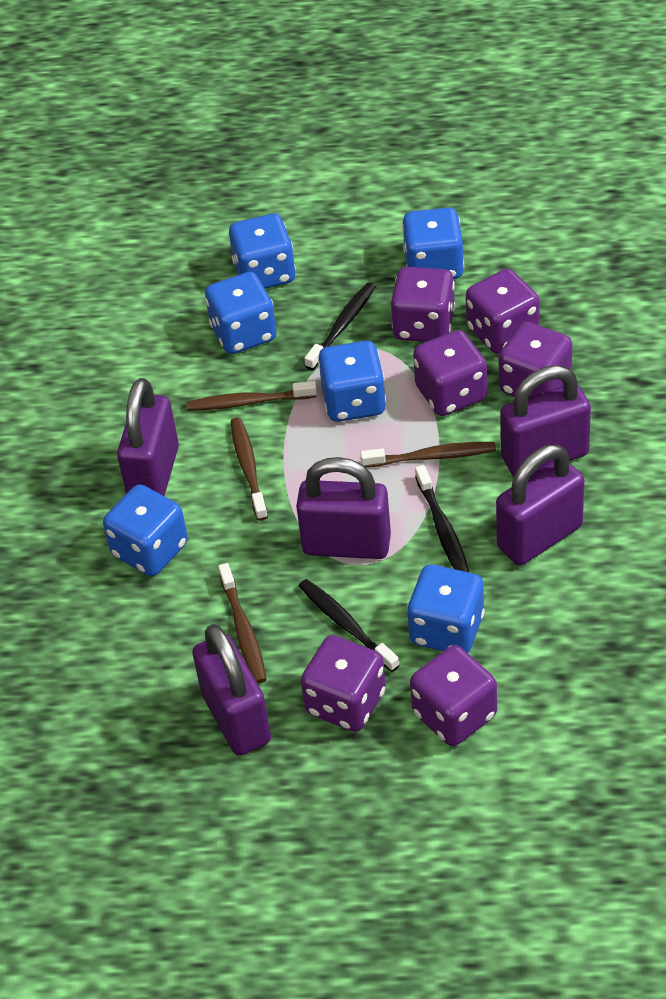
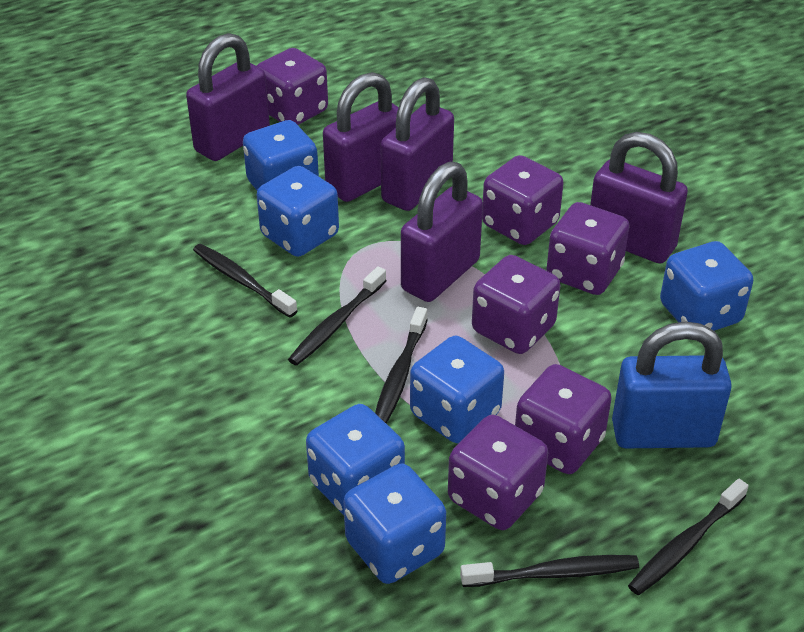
black toothbrush: [299,579,400,672] [304,283,376,370] [415,465,469,572] = 3 -> [193,244,297,318] [288,266,386,366] [375,307,428,424] [460,555,639,587] [628,479,749,595] = 5
blue padlock: none = 0 -> [612,321,732,448] = 1
brown toothbrush: [187,381,317,411] [218,563,267,684] [231,418,268,521] [360,442,496,468] = 4 -> none = 0

